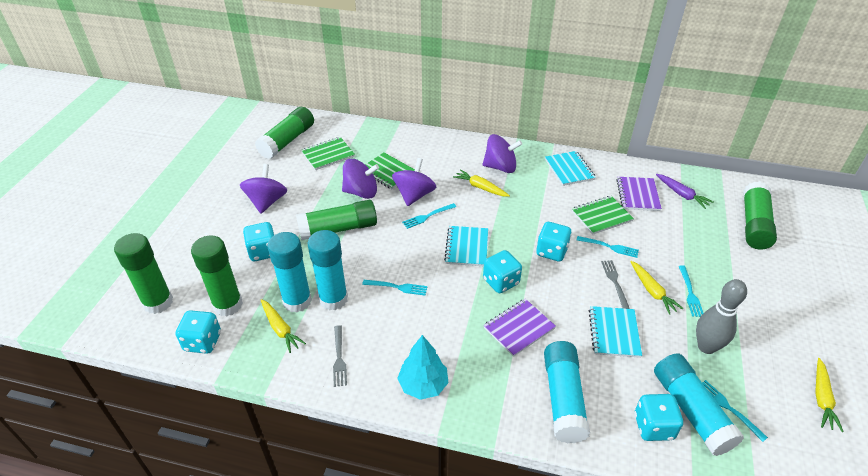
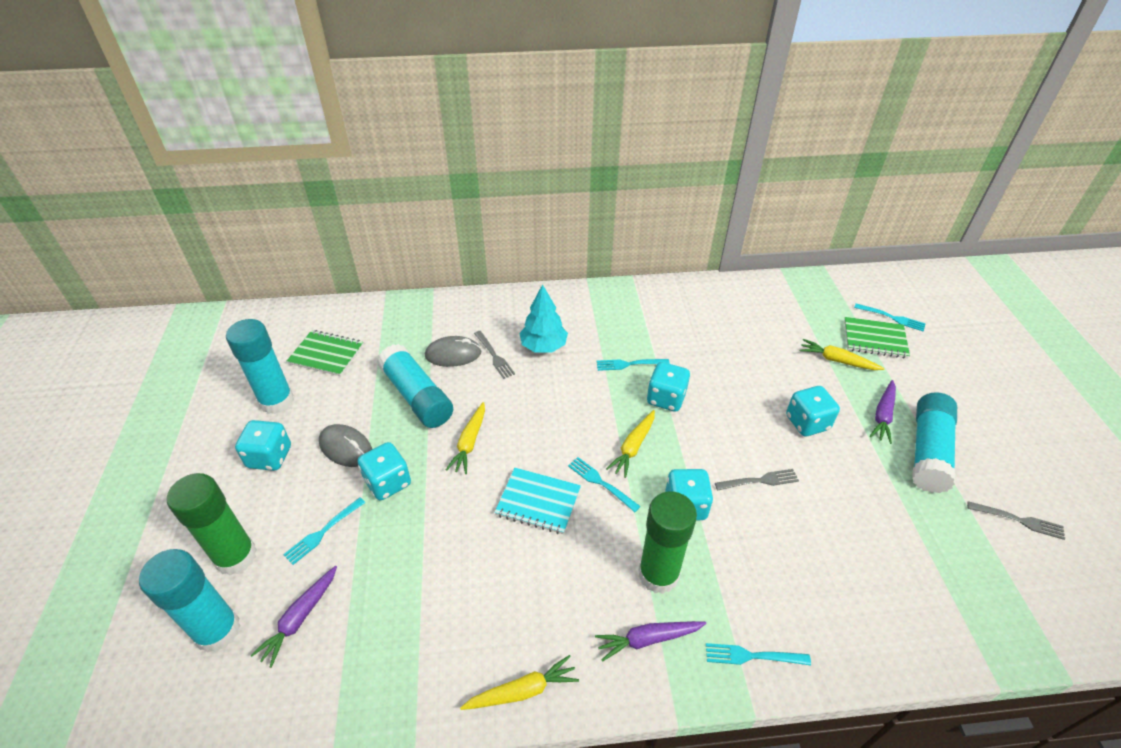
green glue stick: [114,233,173,314] [191,235,243,316] [255,107,314,159] [296,200,377,240] [743,181,777,250] = 5 -> [167,473,257,575] [639,492,697,594] = 2
green notebook: [301,137,355,170] [365,152,415,189] [572,196,634,235] = 3 -> [287,330,363,376] [844,317,910,358] = 2
grey bowling pin: [696,279,747,354] = 1 -> none = 0
grey fork: [333,325,347,387] [601,260,630,309] = 2 -> [474,331,515,379] [715,469,799,491] [967,501,1065,540] = 3
grey mouse: none = 0 -> [319,424,372,467] [425,336,482,367] = 2
purple carrot: [656,174,713,209] = 1 -> [250,566,337,668] [595,621,706,662] [870,380,896,444] = 3
purple notebook: [484,299,556,357] [617,177,662,211] = 2 -> none = 0
purple spinning top: [240,164,287,213] [342,159,379,199] [392,158,436,206] [483,134,522,173] = 4 -> none = 0
turquoise notebook: [444,226,488,266] [545,151,596,186] [589,306,642,358] = 3 -> [495,468,581,534] = 1

